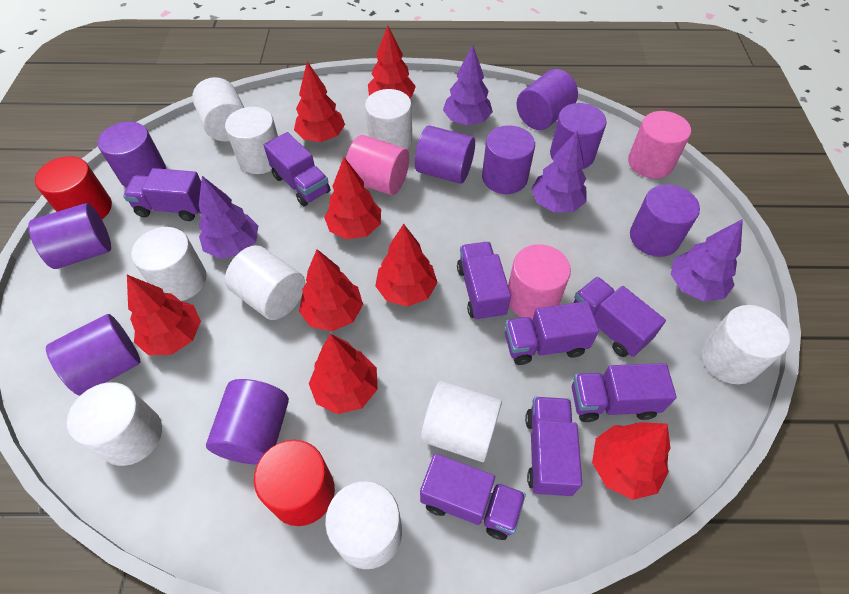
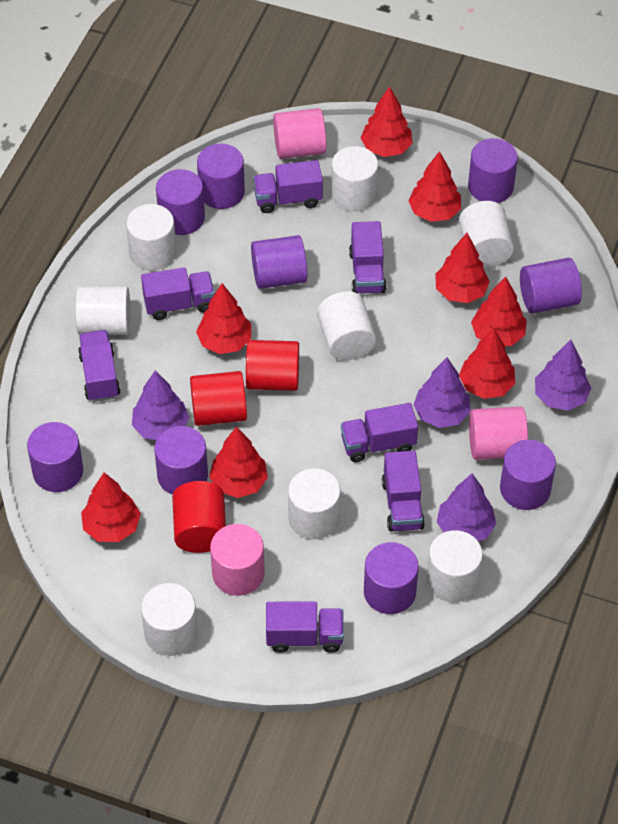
purple truck: [123,168,201,221] [264,132,330,206] [420,453,526,540] [457,242,511,321] [505,301,599,365] [525,397,582,496] [572,363,677,422] [574,277,666,357] = 8 -> [78,330,121,402] [141,267,215,320] [253,160,323,213] [266,602,344,653] [341,403,418,462] [349,221,386,294] [382,451,425,531] = 7
red cylinder: [35,156,112,219] [254,440,335,526] = 2 -> [172,481,226,553] [190,371,247,426] [246,340,299,391] = 3
white cylinder: [67,382,162,466] [131,227,207,301] [192,77,244,141] [225,107,278,174] [225,245,305,320] [325,481,402,569] [365,89,412,149] [421,381,502,462] [701,305,790,384] = 9 -> [75,286,130,335] [126,204,176,270] [141,583,198,656] [288,468,340,539] [317,291,376,360] [331,146,378,212] [427,530,483,602] [459,201,514,267] = 8

